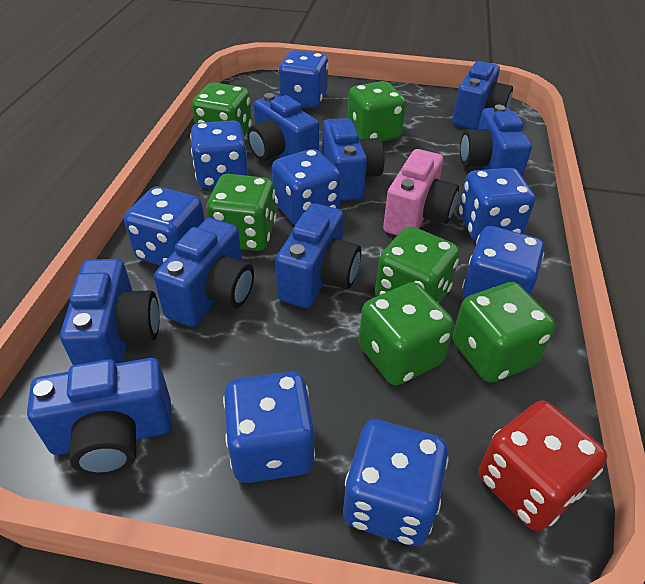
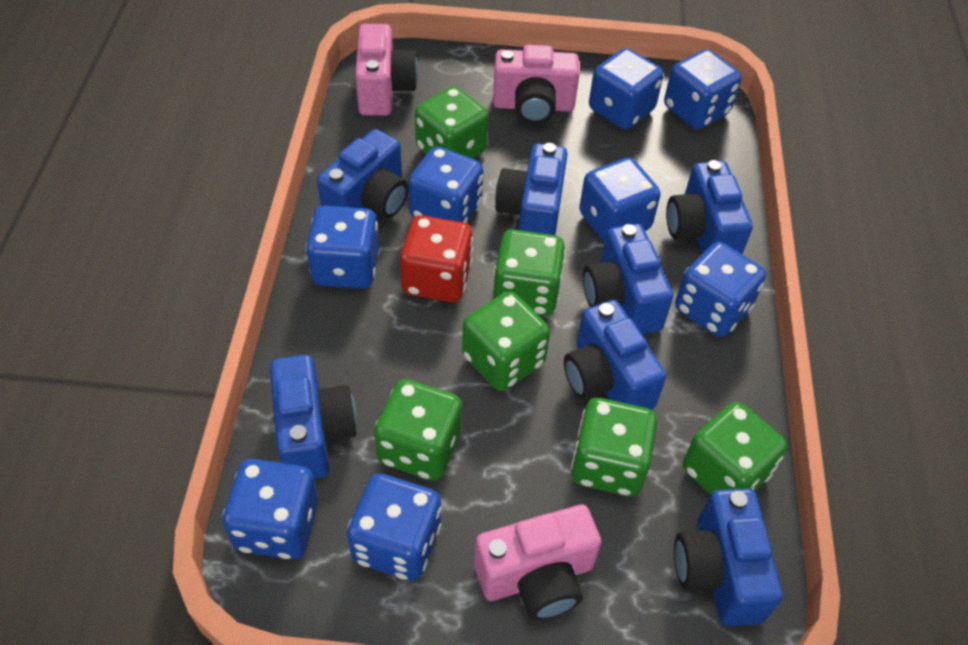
blue camera: [27,358,172,475] [60,259,160,365] [154,218,254,327] [247,93,319,161] [275,203,361,308] [322,118,384,201] [452,61,513,129] [460,105,532,177] = 8 -> [270,355,357,479] [317,129,408,219] [495,143,567,235] [564,300,666,410] [583,224,673,334] [666,160,753,254] [674,488,783,626] = 7
pink camera: [383,149,459,236] = 1 -> [355,24,418,116] [474,505,601,620] [493,45,580,124] = 3

